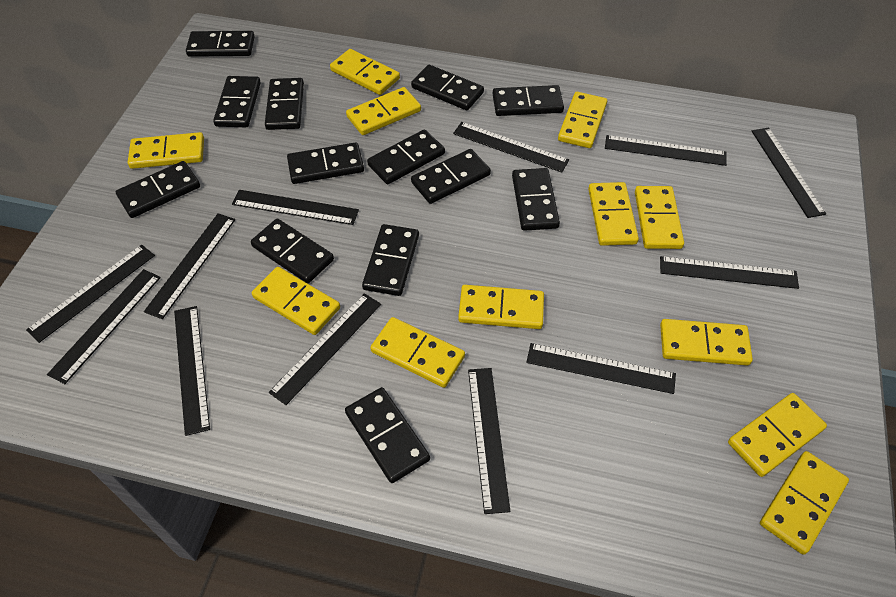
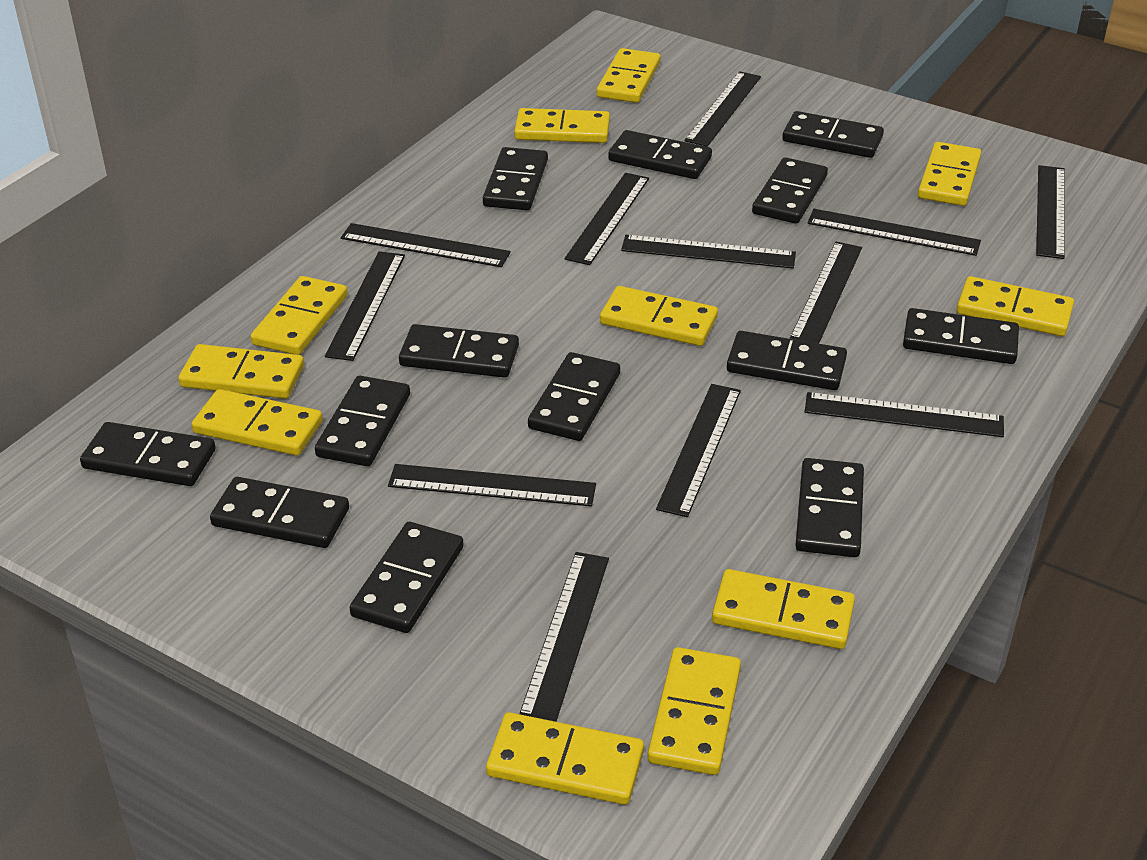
yellow domino: [128,132,204,169] [252,267,340,335] [330,49,400,95] [346,87,421,135] [370,317,465,388] [458,285,544,329] [558,92,607,148] [588,182,639,246] [635,186,684,249] [660,319,753,365] [728,393,827,477] [760,451,849,555] = 12 -> [179,344,304,399] [192,389,323,456] [251,276,348,355] [486,712,644,805] [514,108,610,143] [597,48,661,103] [600,286,718,346] [648,647,741,775] [712,569,855,649] [918,142,981,206] [956,276,1074,336] = 11

